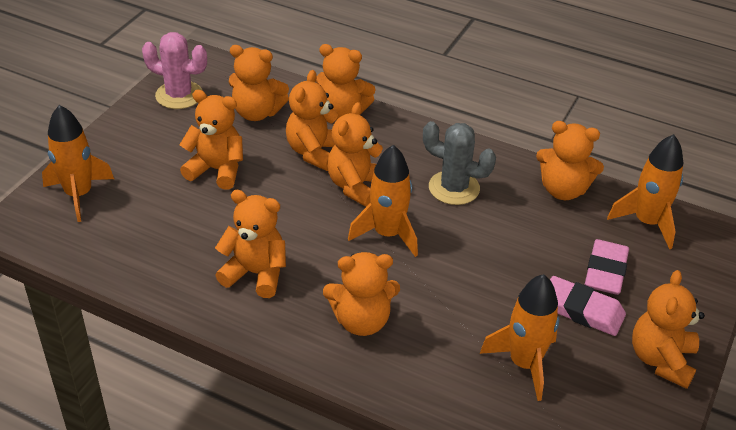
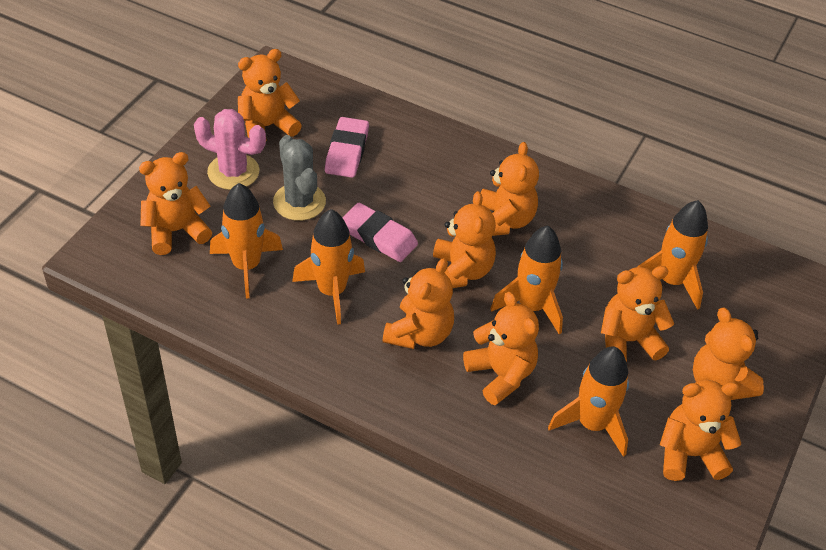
orange rocket: [42,105,114,222] [348,145,418,257] [480,274,559,401] [607,134,683,249] = 4 -> [210,183,283,299] [292,209,365,325] [490,225,563,334] [548,347,629,457] [637,200,708,310] = 5

